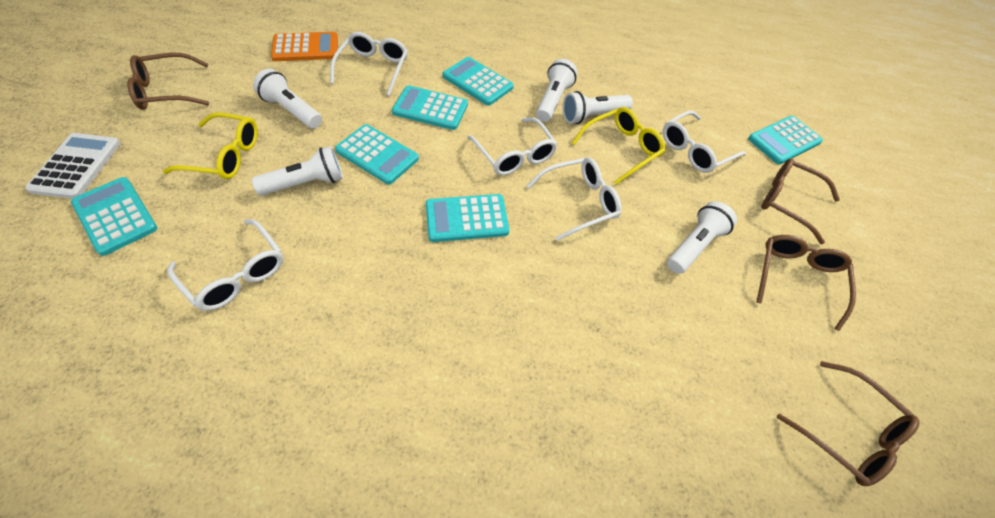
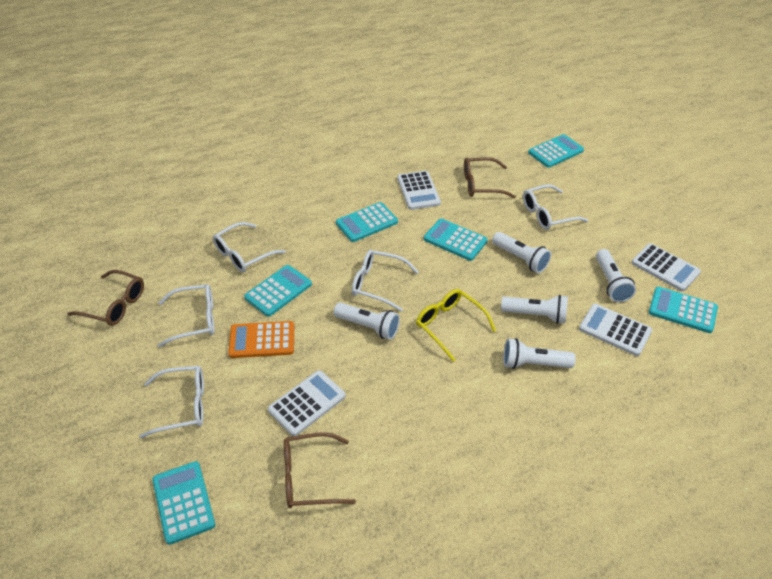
brown glasses: [127,53,209,110] [756,235,856,331] [761,158,840,244] [777,361,919,486] = 4 -> [67,270,144,326] [284,432,356,508] [464,157,516,198] = 3
white calculator: [25,133,121,198] = 1 -> [268,370,346,436] [397,171,441,210] [579,304,652,356] [631,243,701,291] = 4
yellow glasses: [163,112,258,179] [572,107,665,185] = 2 -> [416,289,496,362] = 1

